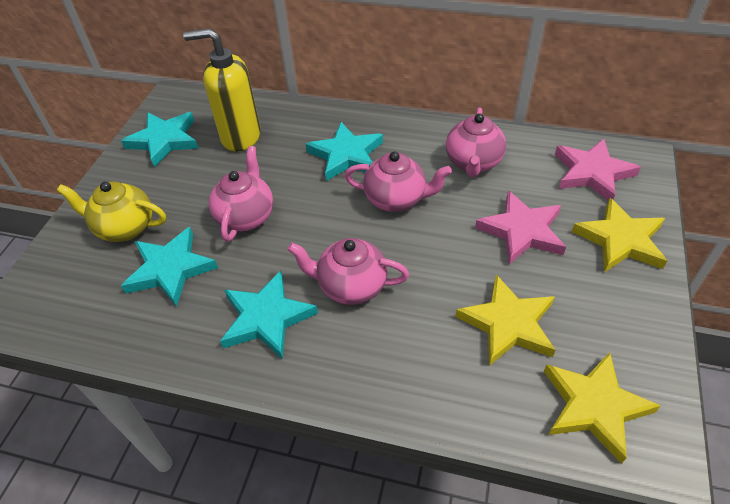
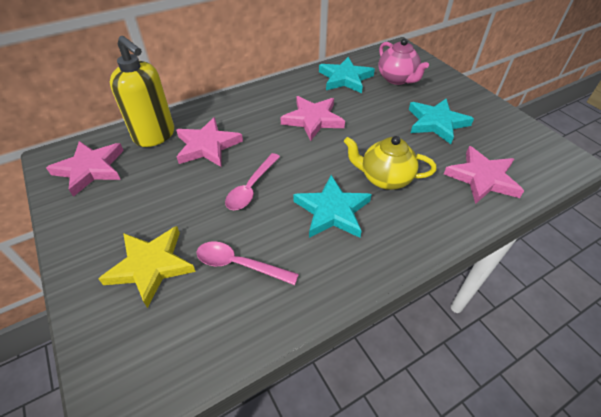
pink spoon: none = 0 -> [196,241,299,285] [225,153,280,210] = 2
pink star: [475,190,566,264] [555,139,641,201] = 2 -> [46,141,124,197] [176,117,243,167] [280,96,345,141] [444,146,524,204] = 4
pink teapot: [209,146,273,242] [287,238,409,305] [345,152,452,212] [446,107,506,177] = 4 -> [378,38,429,85] = 1
turquoise star: [121,112,199,167] [121,227,218,307] [220,270,318,360] [306,122,383,181] = 4 -> [293,175,372,238] [319,57,375,93] [409,99,474,144] = 3
yellow star: [455,275,556,366] [544,352,661,464] [572,198,667,272] = 3 -> [99,226,196,308] = 1

